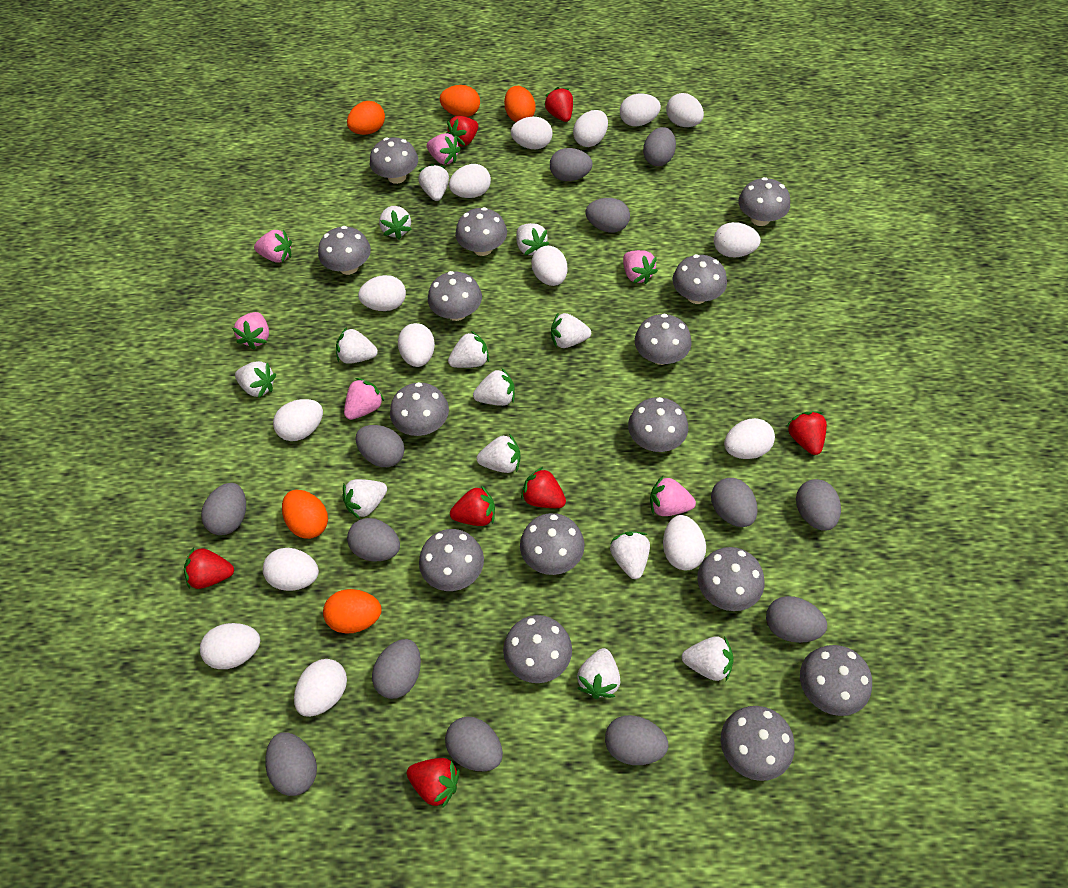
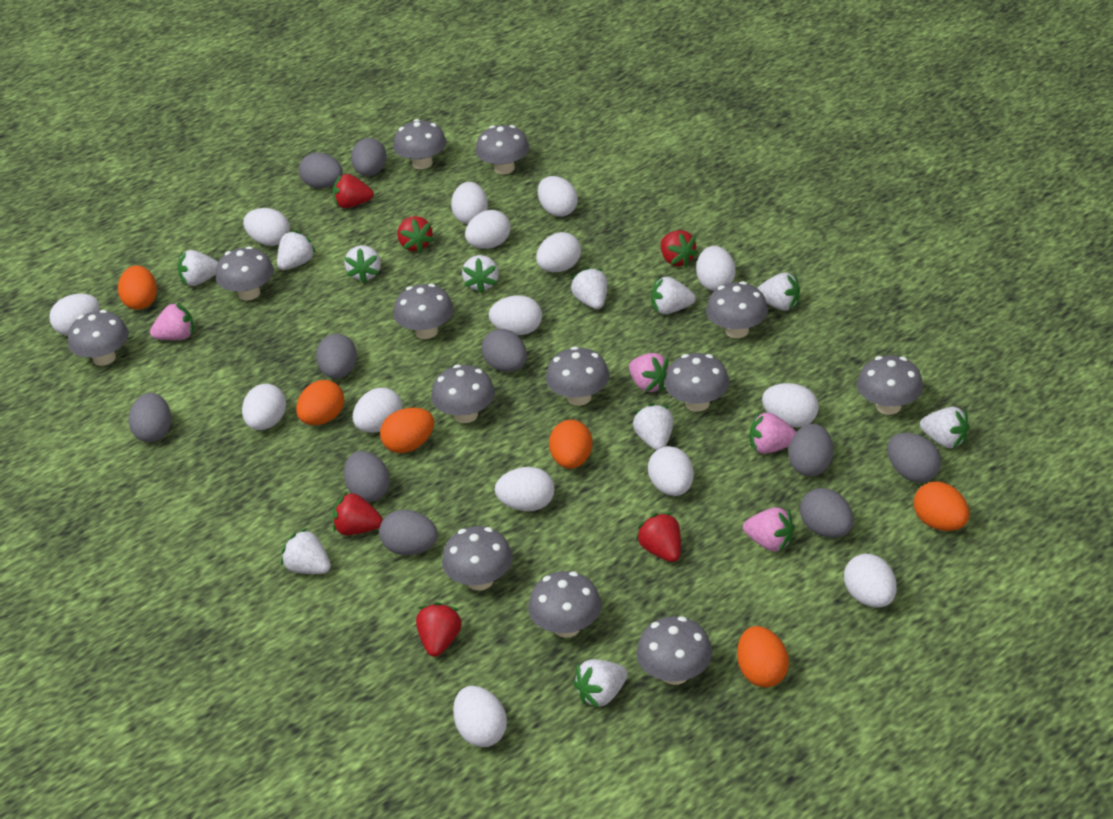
grey egg: [201,483,246,535] [265,732,317,796] [347,518,400,561] [355,425,405,467] [372,639,421,699] [445,716,503,772] [550,148,593,181] [586,198,630,233] [605,715,668,765] [643,127,676,166] [711,478,758,527] [766,596,827,643] [796,479,841,531] = 13 -> [129,393,171,442] [299,152,343,188] [316,334,357,379] [344,451,390,502] [351,138,387,176] [379,510,438,555] [481,329,527,372] [789,423,833,476] [800,488,854,538] [887,433,941,483] = 10
grey mushroom: [318,226,371,275] [370,137,418,184] [390,382,449,436] [419,529,484,591] [428,271,482,321] [455,207,507,256] [503,615,572,683] [520,513,585,575] [628,397,688,452] [635,314,691,365] [672,254,727,304] [697,547,764,611] [721,706,795,781] [738,177,790,226] [800,645,872,716] = 15 -> [68,310,129,366] [216,246,274,300] [393,119,446,169] [393,284,454,339] [431,364,495,423] [442,526,513,591] [476,125,529,174] [528,571,601,638] [546,346,610,406] [637,616,712,685] [665,353,729,412] [706,281,768,338] [857,355,923,415] = 13
orange egg: [282,490,328,539] [323,589,382,634] [347,101,385,135] [440,85,480,117] [504,86,536,122] = 5 -> [118,265,157,310] [296,380,344,425] [380,408,434,453] [549,420,592,469] [737,626,789,687] [914,481,969,531] = 6
pink strawberry: [232,312,269,349] [254,229,292,263] [344,378,385,420] [427,133,461,165] [623,250,658,284] [650,476,696,516] = 6 -> [150,303,194,340] [629,353,669,392] [743,507,795,552] [750,412,796,454] = 4
red strawberry: [184,548,234,589] [407,758,460,808] [446,116,478,146] [450,485,495,526] [521,467,566,508] [544,87,573,122] [787,411,827,455] = 7 -> [332,492,383,535] [333,174,374,208] [397,216,434,253] [416,602,462,657] [636,512,681,562] [661,230,698,267] = 6
white strawberry: [235,361,276,398] [336,327,378,364] [342,479,387,519] [379,206,412,239] [418,164,449,201] [448,331,489,368] [473,368,515,406] [477,434,521,473] [516,223,549,255] [551,312,591,348] [577,648,620,699] [610,532,650,579] [682,636,733,681] = 13 -> [178,250,218,286] [277,230,316,270] [281,528,331,574] [345,245,381,283] [462,255,499,294] [571,267,607,309] [573,659,628,708] [633,403,674,450] [651,277,696,314] [757,272,800,311] [920,406,970,448] = 11

